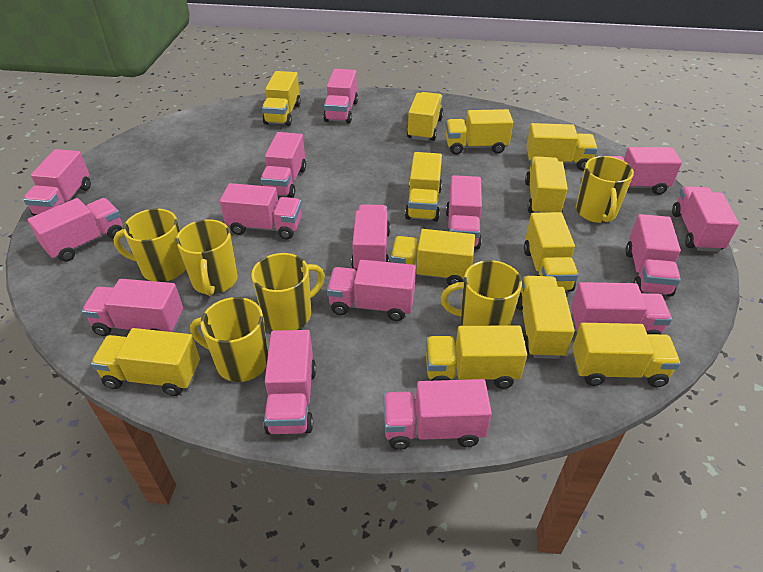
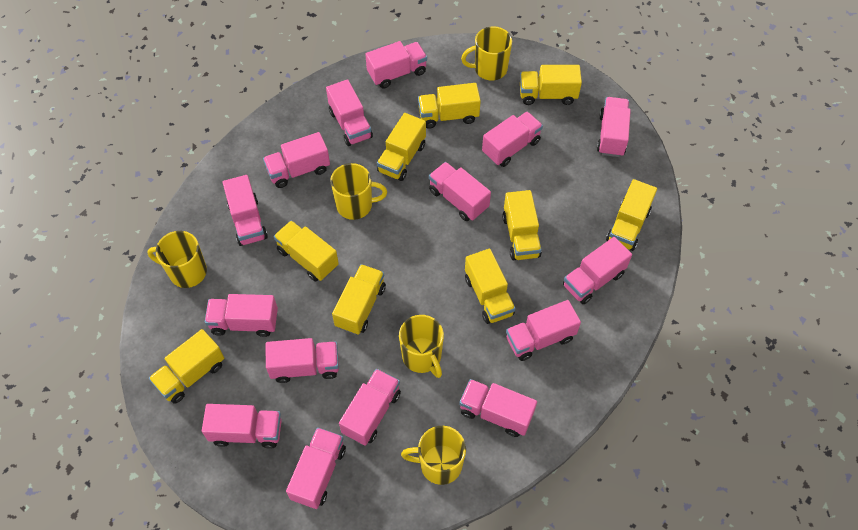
yellow mug: [113,209,186,282] [176,219,238,296] [190,297,268,382] [251,253,325,331] [441,260,522,326] [576,156,634,223] = 6 -> [147,231,207,288] [330,163,387,220] [399,315,444,378] [401,426,466,485] [461,26,512,81] = 5
yellow truck: [91,328,200,396] [262,71,301,126] [391,229,475,285] [405,152,442,222] [407,92,443,141] [426,325,527,389] [446,109,513,155] [516,276,575,359] [524,212,578,292] [525,156,568,213] [526,123,598,171] [572,323,681,387] = 12 -> [149,329,224,404] [274,220,339,282] [332,264,386,335] [377,113,426,181] [418,83,481,129] [465,249,516,324] [502,190,542,260] [520,65,582,105] [606,179,657,251] = 9

